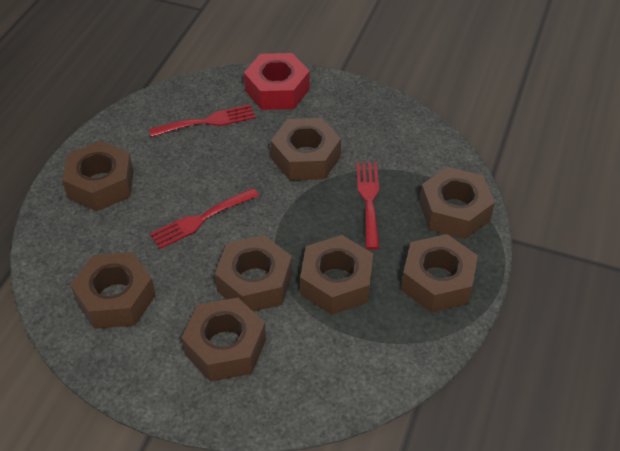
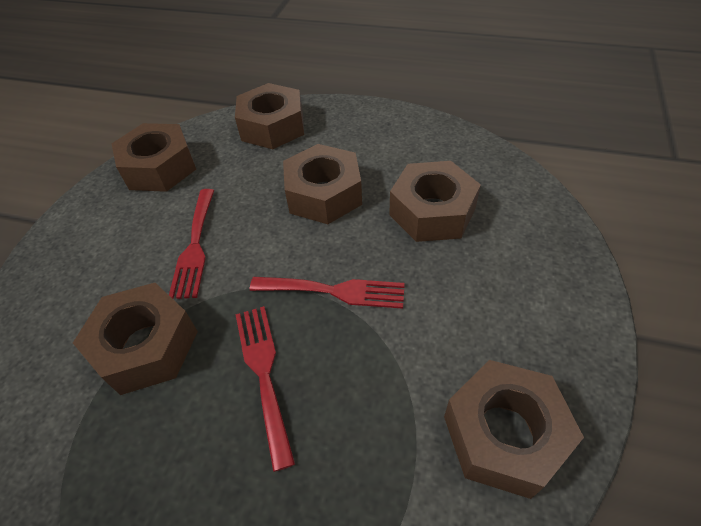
brown nut: [62,141,134,211] [70,252,156,329] [181,298,266,382] [215,235,292,312] [271,118,341,180] [300,235,373,315] [401,234,478,313] [419,167,495,239] = 8 -> [73,283,198,395] [112,123,196,192] [235,83,304,149] [283,144,362,224] [389,161,481,242] [444,360,584,499] = 6
red nut: [244,53,310,110] = 1 -> none = 0

